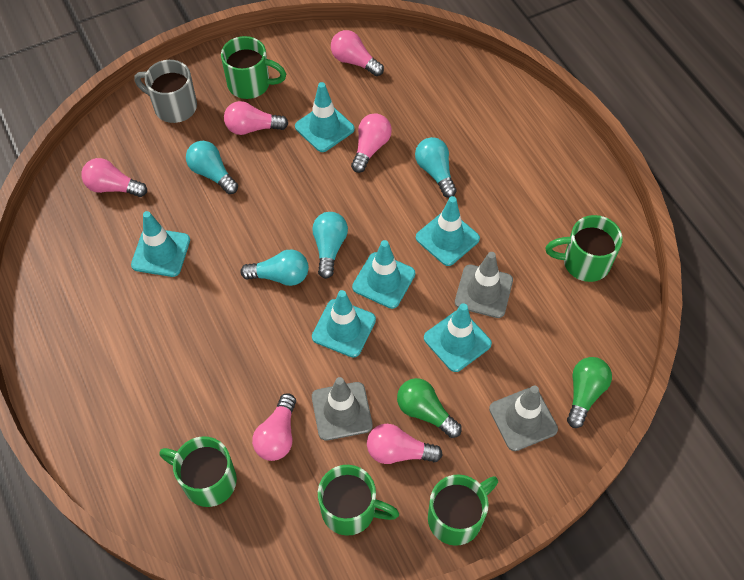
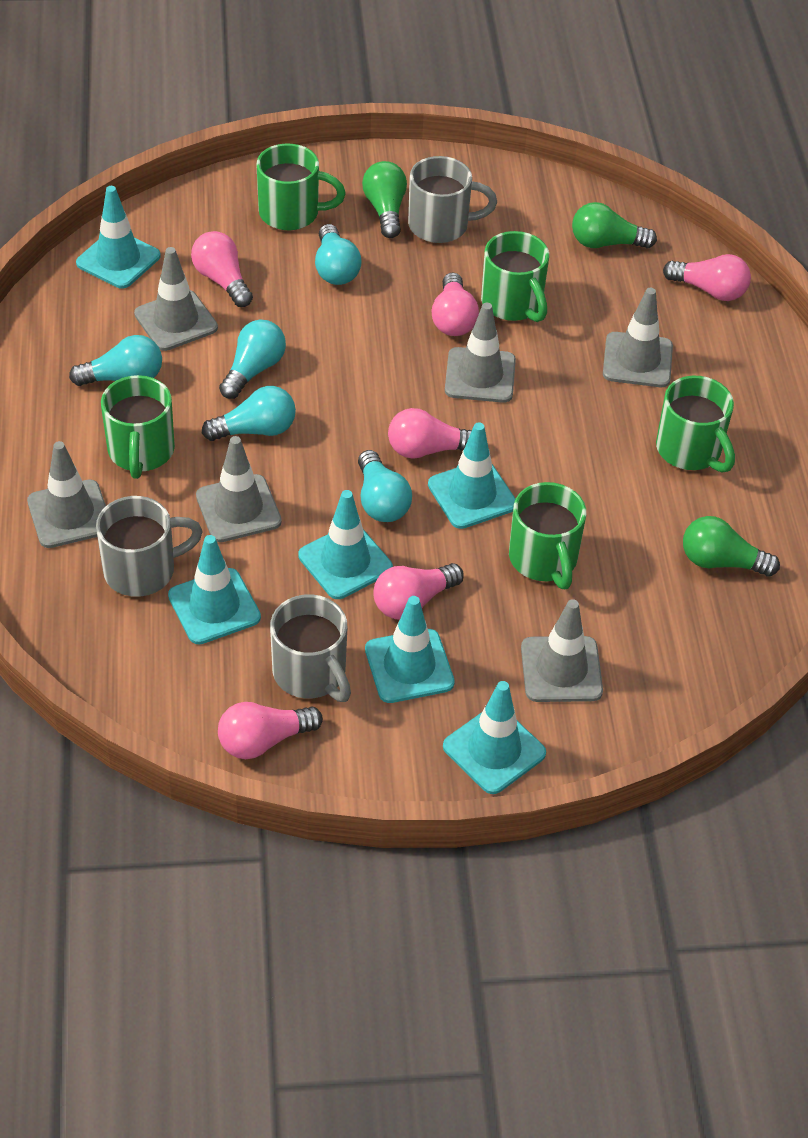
green light bulb: [397,378,462,438] [567,357,612,428] = 2 -> [362,161,407,238] [572,202,657,248] [683,516,780,576] = 3
grey mug: [134,60,197,123] = 1 -> [96,496,203,597] [270,594,351,702] [408,156,497,243] = 3
grey traffic cone: [312,377,373,441] [455,252,513,318] [489,386,558,451] = 3 -> [27,441,106,548] [134,247,218,351] [196,436,282,542] [445,303,516,403] [521,599,603,702] [603,288,673,387] = 6
turquoise light bulb: [186,141,238,194] [240,250,309,286] [312,212,348,279] [415,137,457,198] = 4 -> [69,335,162,386] [202,386,296,441] [219,320,286,399] [315,224,362,285] [358,450,412,522] = 5

